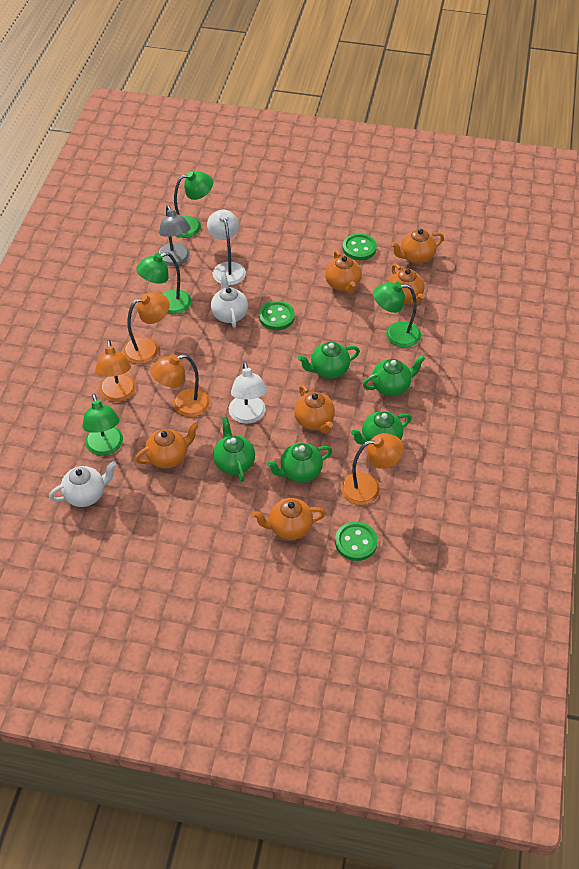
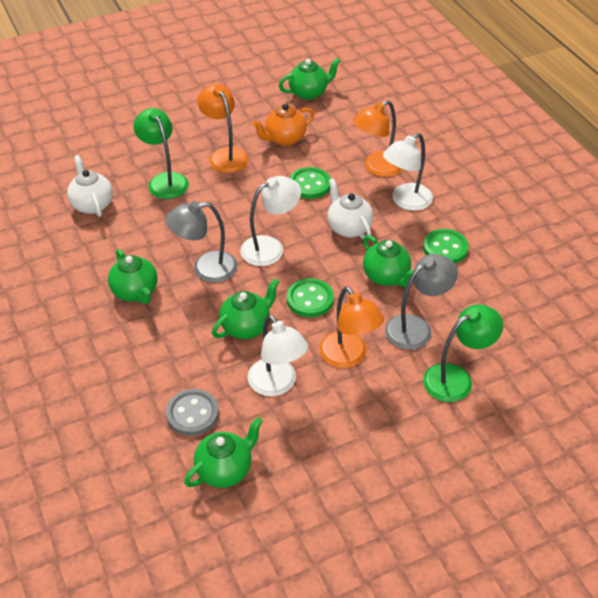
green lamp: [83,393,123,456] [136,252,191,314] [174,171,213,238] [373,282,421,347] = 4 -> [133,108,189,199] [423,304,503,402] = 2
grey button: none = 0 -> [166,389,219,436] = 1
grey lamp: [157,205,191,266] = 1 -> [166,201,238,283] [385,254,458,350] = 2
orange lamp: [95,340,136,402] [123,292,170,364] [151,354,210,417] [341,433,404,505] = 4 -> [197,84,248,173] [319,287,384,368] [353,100,402,177] = 3
orange teapot: [135,422,199,468] [252,498,326,540] [294,385,335,434] [325,250,362,294] [388,263,424,306] [391,229,444,264] = 6 -> [252,104,315,146] = 1
white lamp: [207,209,246,285] [229,362,267,424] = 2 -> [240,176,301,266] [248,314,308,396] [383,133,433,211] = 3

